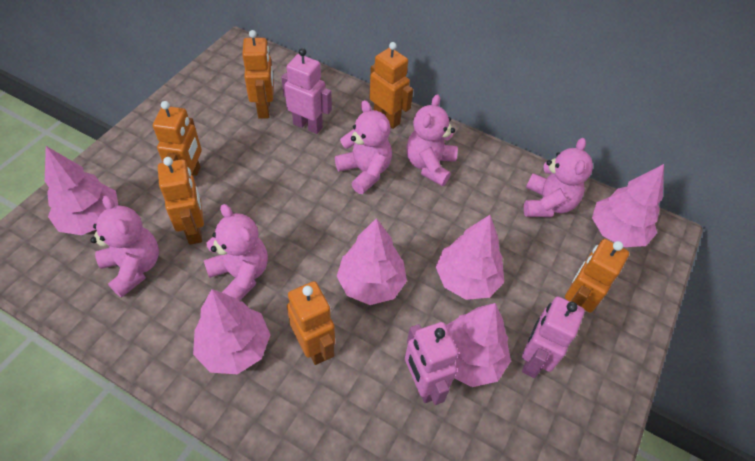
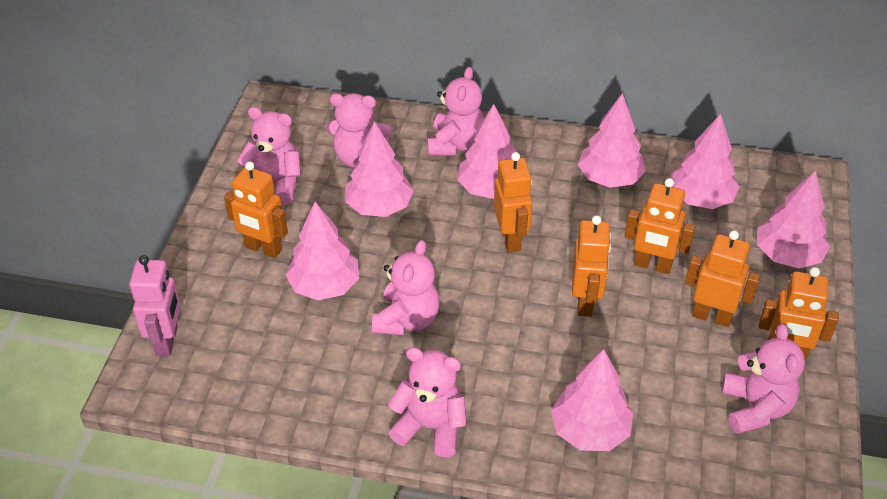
pink robot: [281,48,332,134] [405,322,459,405] [522,296,585,378] = 3 -> [129,255,181,357] = 1
pink teddy bear: [91,196,159,298] [204,204,268,301] [335,100,392,194] [406,94,458,186] [524,138,593,217] = 5 -> [237,107,301,205] [326,93,391,167] [372,240,440,335] [388,347,467,457] [428,67,484,155] [721,324,805,434] = 6
pink tree: [45,146,119,235] [193,289,270,374] [337,218,407,305] [436,215,504,300] [446,303,511,387] [592,164,664,247] = 6 -> [286,202,359,300] [345,121,414,217] [457,104,517,199] [551,349,633,451] [578,93,646,188] [671,114,740,209] [757,170,830,269] = 7

